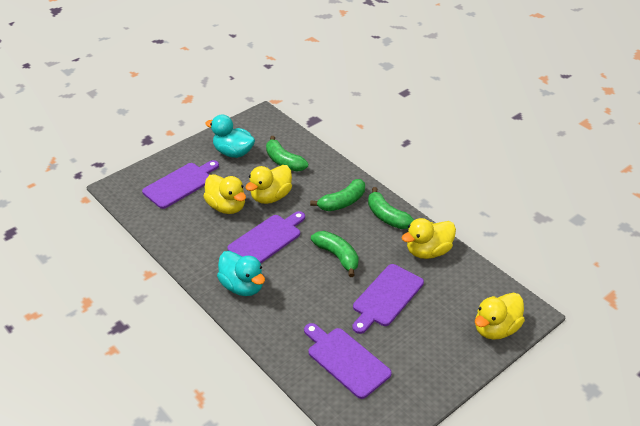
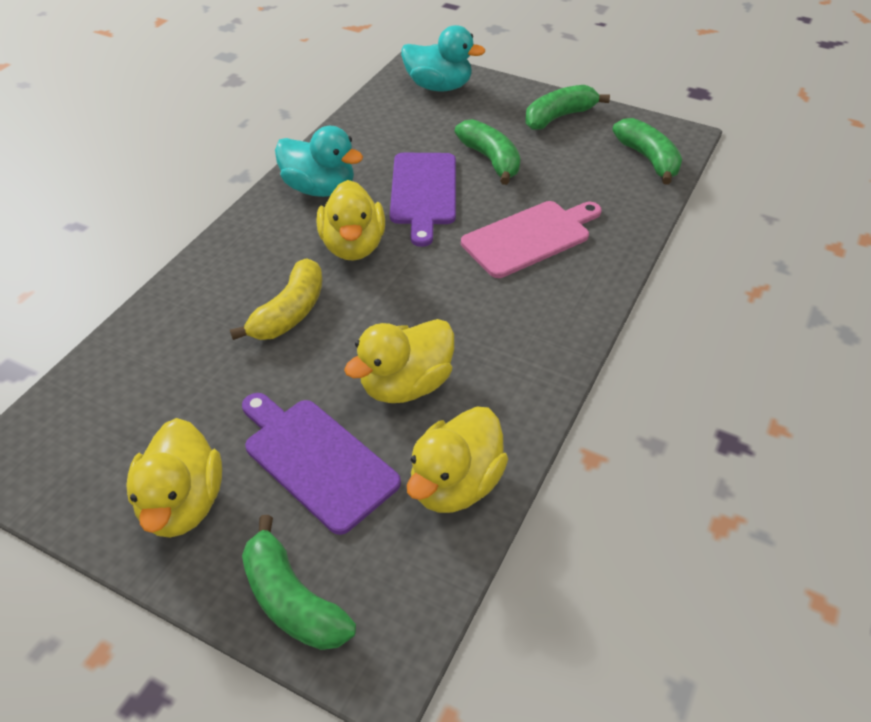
pink cutting board: none = 0 -> [461,201,602,278] = 1
purple cutting board: [142,160,219,209] [227,211,305,263] [304,323,392,399] [353,264,424,334] = 4 -> [242,393,401,535] [390,153,456,247] = 2
yellow banana: none = 0 -> [230,258,323,340] = 1

